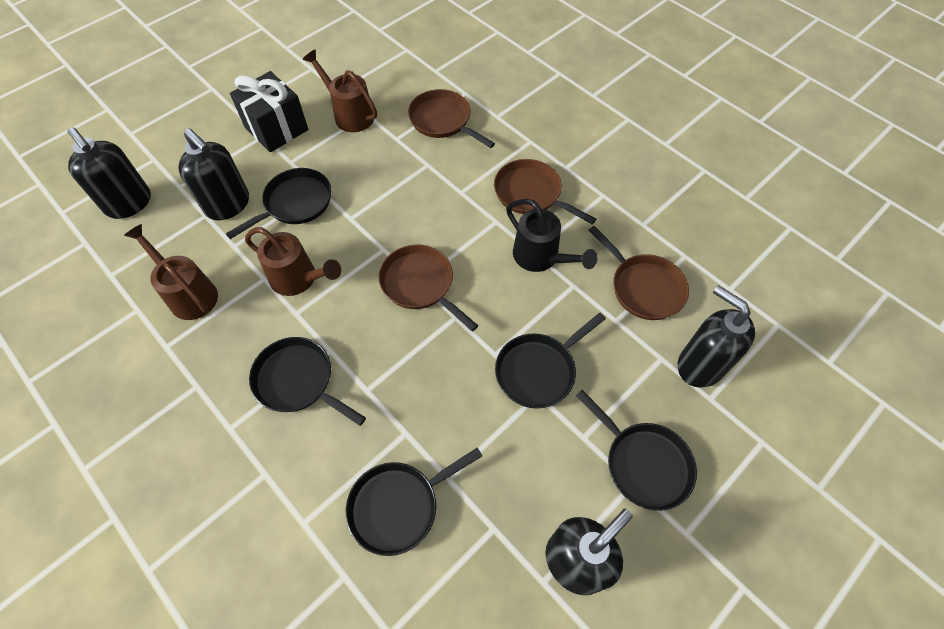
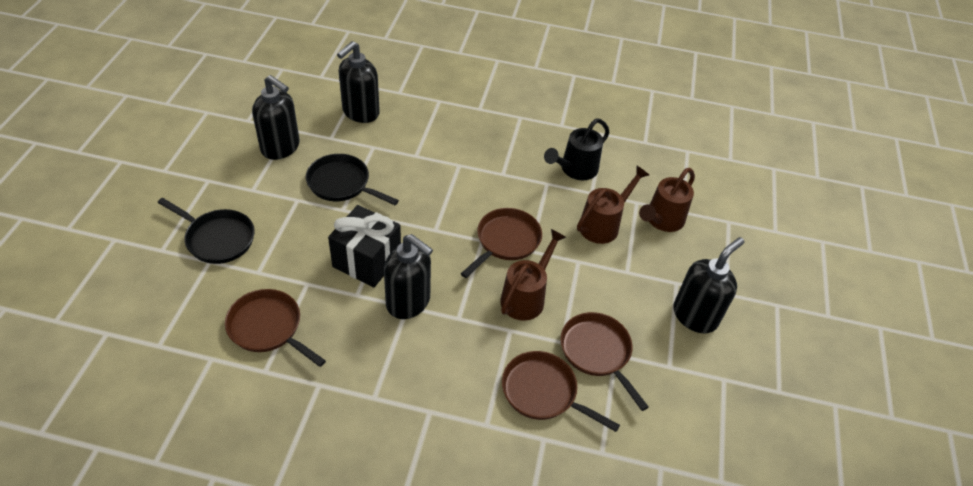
black pan: [226,168,332,239] [249,337,366,426] [346,448,482,556] [495,313,606,408] [576,390,697,511] = 5 -> [157,198,255,264] [306,154,399,205] = 2

